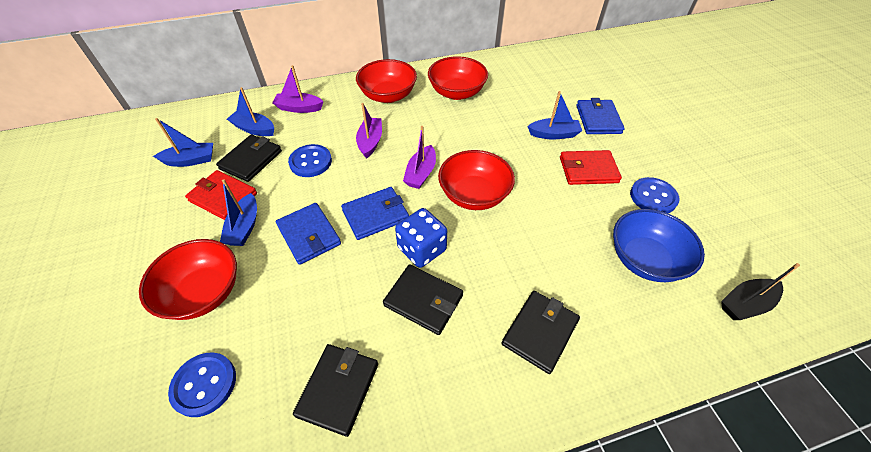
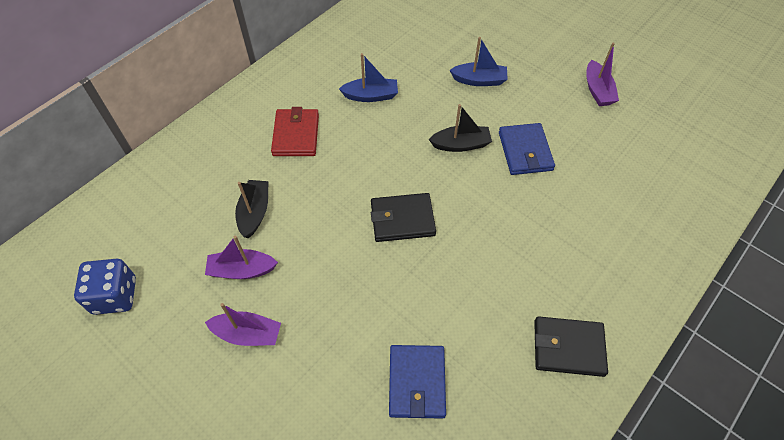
black boat: [721,263,800,320] = 1 -> [235,180,268,238] [429,104,492,152] = 2
black wallet: [216,134,282,182] [293,344,378,437] [383,264,463,335] [501,291,580,374] = 4 -> [371,193,436,242] [534,316,608,377] = 2
blue boat: [153,118,213,167] [220,179,257,246] [227,87,274,136] [527,91,582,139] = 4 -> [339,53,398,102] [450,37,508,86] = 2
blue bowl: [613,209,705,282] = 1 -> none = 0
blue button: [168,353,236,417] [288,144,332,177] [630,177,680,213] = 3 -> none = 0
blue wallet: [276,203,341,265] [341,187,409,240] [576,98,625,134] = 3 -> [389,345,446,419] [499,123,555,175] = 2
red bowl: [139,239,237,320] [356,59,417,103] [428,56,488,100] [438,150,515,210] = 4 -> none = 0
red wallet: [185,170,257,220] [560,150,622,185] = 2 -> [271,107,319,156] = 1

